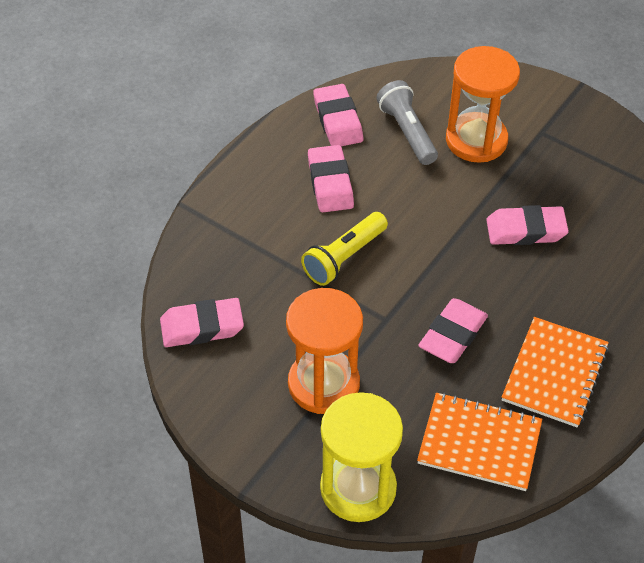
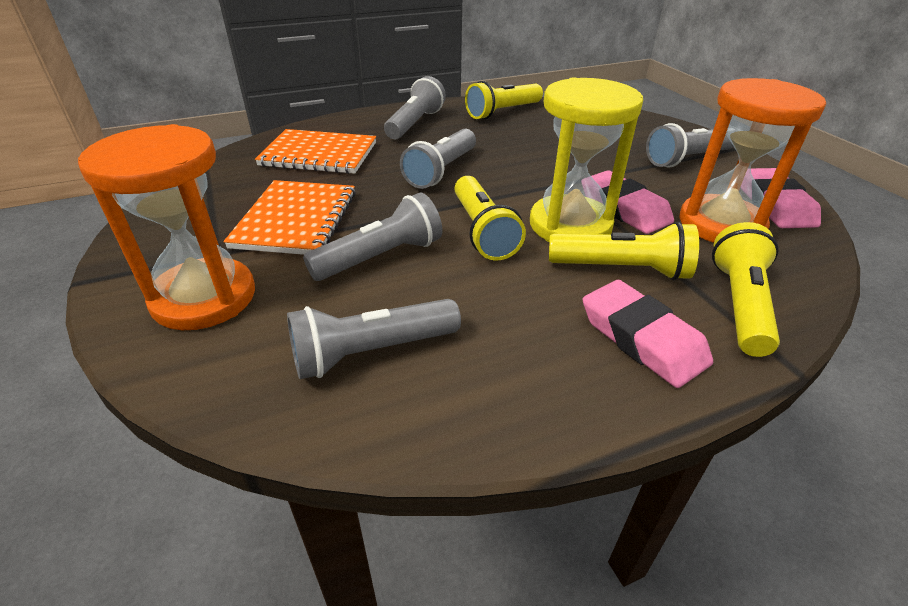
grey flashlight: [376,80,438,165] = 1 -> [287,299,461,379] [303,192,442,281] [384,76,446,139] [400,129,476,189] [646,123,734,168] = 5
pink eraser: [160,298,244,347] [308,145,354,213] [313,84,363,146] [418,298,488,363] [486,205,569,245] = 5 -> [583,280,713,388] [591,170,674,234] [751,168,821,228] = 3
yellow flashlight: [301,212,388,286] = 1 -> [454,176,526,261] [465,81,543,120] [549,222,699,280] [712,222,780,357] = 4

